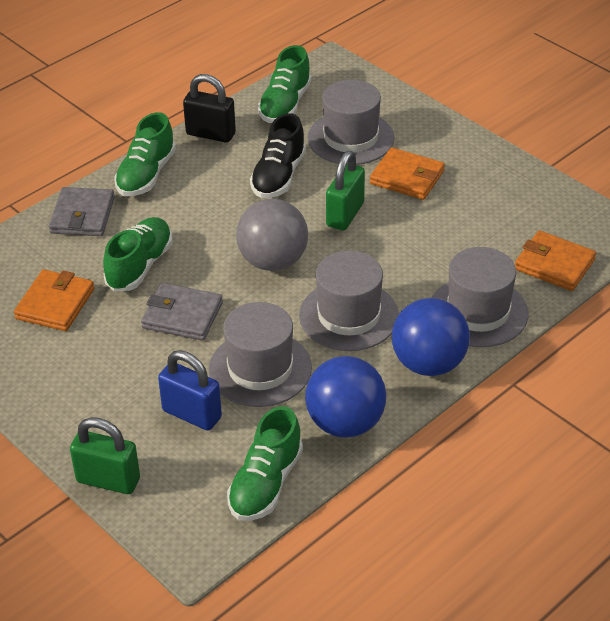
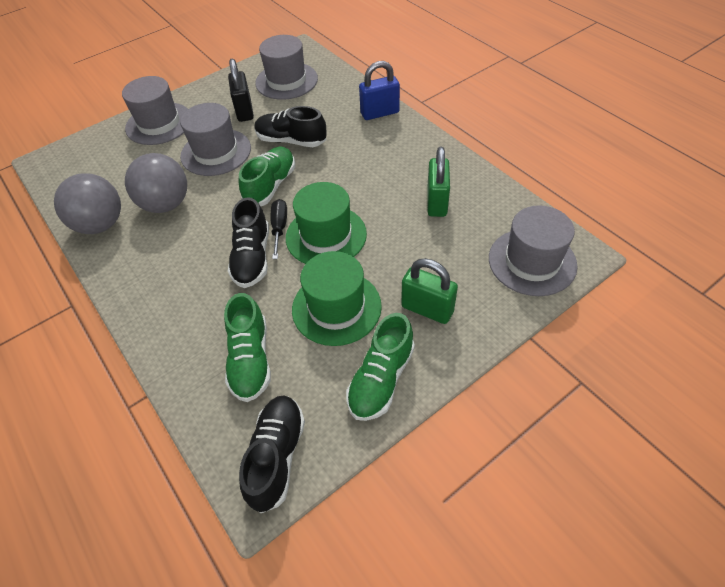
black screwdriver: none = 0 -> [270,199,287,259] = 1
black shoe: [250,113,306,198] = 1 -> [228,197,269,288] [239,396,305,513] [254,106,327,147] = 3
blue ball: [305,356,386,438] [392,298,470,376] = 2 -> none = 0
green hat: none = 0 -> [286,182,367,264] [292,251,382,346] = 2
green shoe: [103,217,172,292] [114,112,176,196] [227,406,303,521] [258,45,311,123] = 4 -> [224,293,271,402] [239,147,295,206] [346,313,415,421] = 3
grey ball: [236,199,308,271] = 1 -> [54,173,121,234] [125,153,187,213] = 2
grey wallet: [49,187,115,236] [141,283,223,341] = 2 -> none = 0
orange wallet: [14,269,94,331] [370,147,445,200] [515,230,596,291] = 3 -> none = 0

